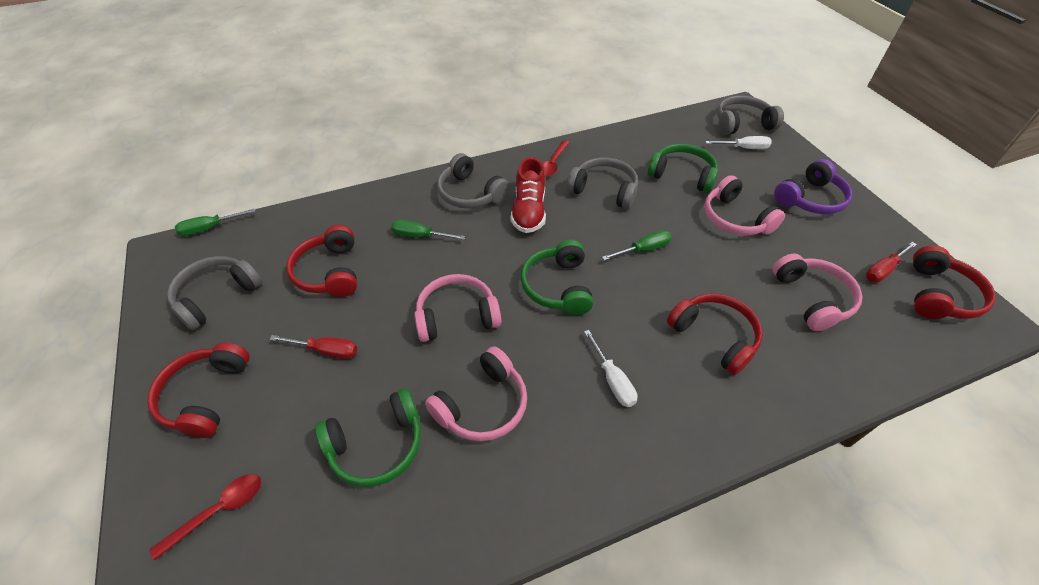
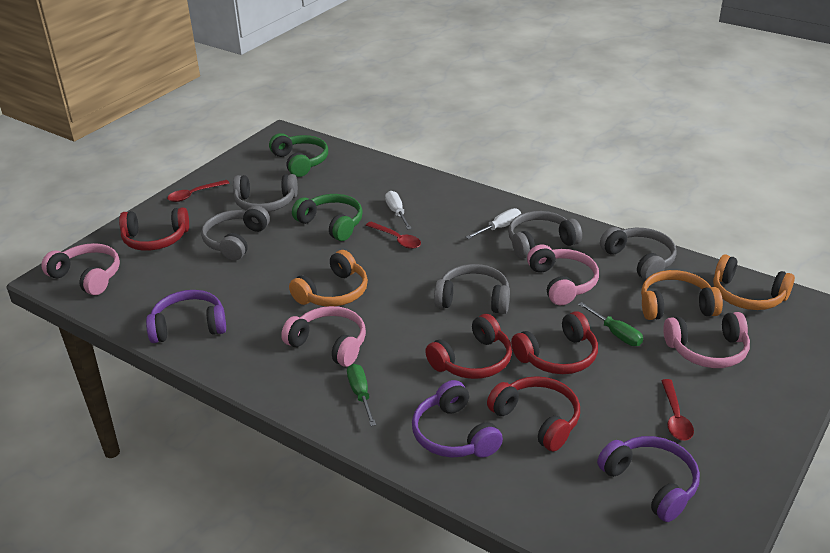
green headphones: [315,388,421,487] [521,240,593,315] [647,144,718,193] = 3 -> [269,133,328,177] [292,194,363,241] = 2
green screwdriver: [175,209,255,236] [391,220,465,240] [602,230,672,261] = 3 -> [347,364,376,426] [578,302,643,346] = 2
grey headphones: [167,256,262,330] [437,153,510,208] [567,157,638,209] [717,96,784,135] = 4 -> [201,205,270,260] [233,174,298,212] [434,264,510,314] [508,211,582,259] [600,227,677,280] = 5
orange headphones: none = 0 -> [289,250,368,306] [641,270,723,320] [713,254,795,310] = 3
purple headphones: [774,159,853,214] = 1 -> [146,290,226,343] [412,380,503,458] [597,436,700,522] = 3
red screwdriver: [269,335,357,359] [866,242,917,283] = 2 -> none = 0
red shoe: [511,157,546,233] = 1 -> none = 0
red spoon: [149,474,262,561] [542,140,570,177] = 2 -> [167,180,230,202] [366,222,421,249] [661,379,694,441] = 3

